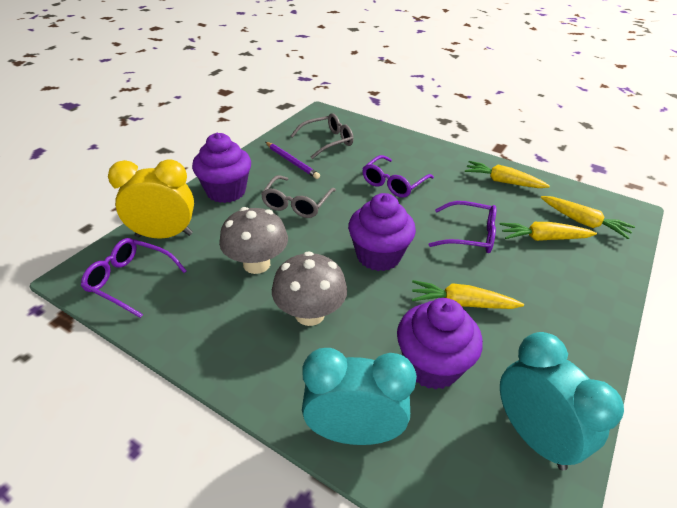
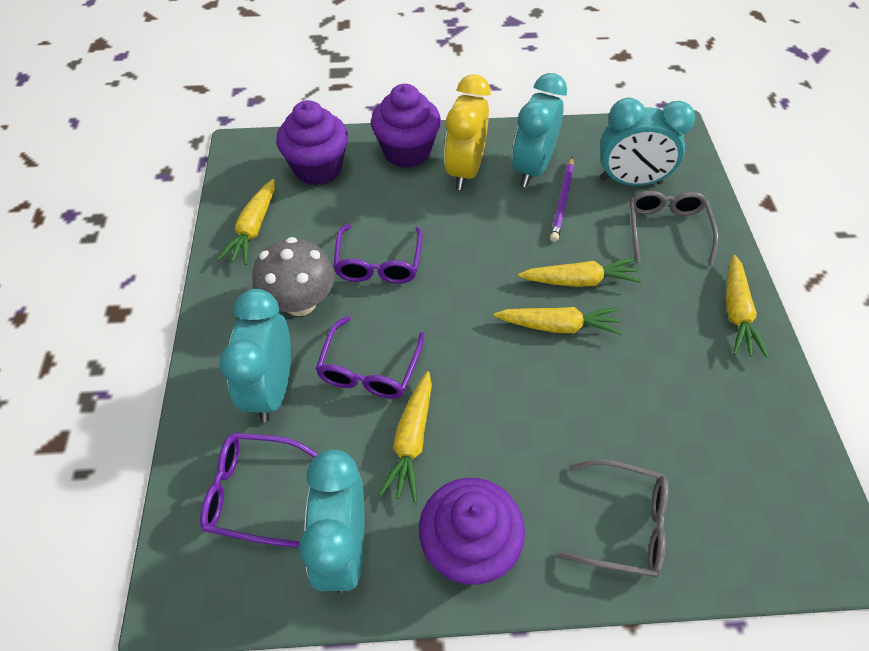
grey mushroom: [219,207,288,274] [272,251,347,326] = 2 -> [252,237,335,316] = 1
turquoise clock: [302,348,417,445] [500,332,624,471] = 2 -> [219,289,291,422] [300,450,364,593] [512,73,567,187] [600,98,695,186] = 4
yellow carrot: [412,280,524,309] [465,161,550,188] [499,222,597,241] [541,196,635,239] = 4 -> [218,179,275,265] [379,371,432,502] [494,307,622,335] [518,258,642,287] [726,255,768,358] = 5

